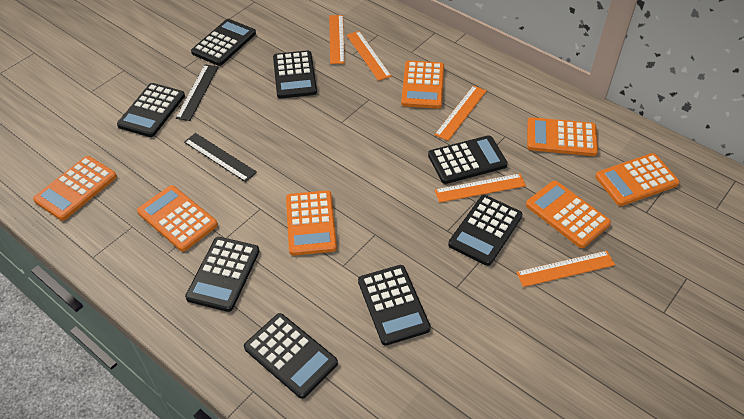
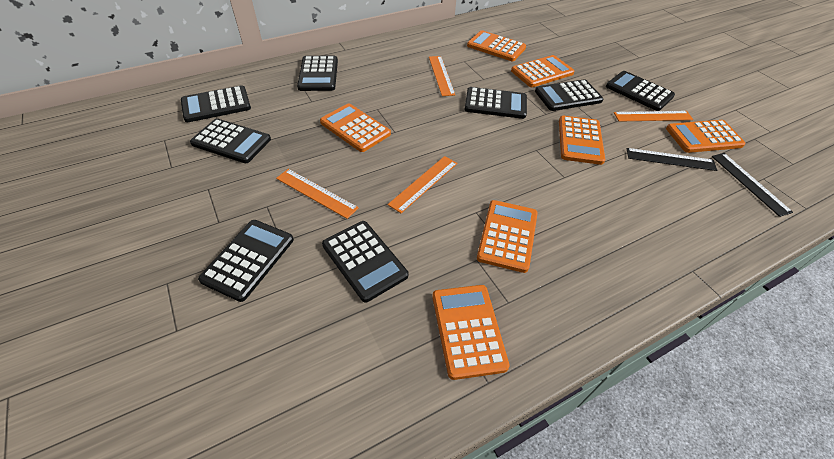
orange ruler: [329,15,345,64] [347,31,392,81] [434,85,487,141] [435,174,526,203] [516,251,615,287] = 5 -> [276,169,359,219] [388,156,457,213] [429,56,455,96] [614,111,693,122] = 4

